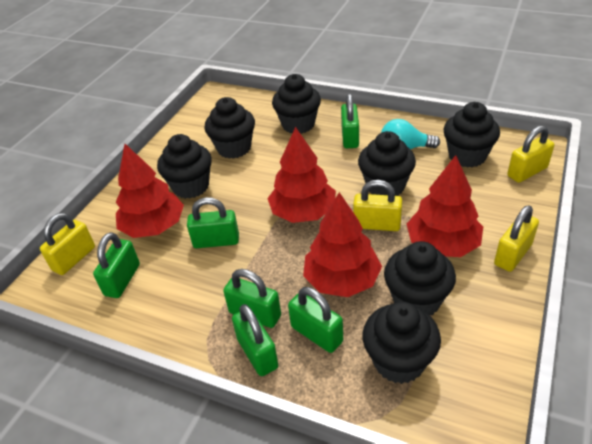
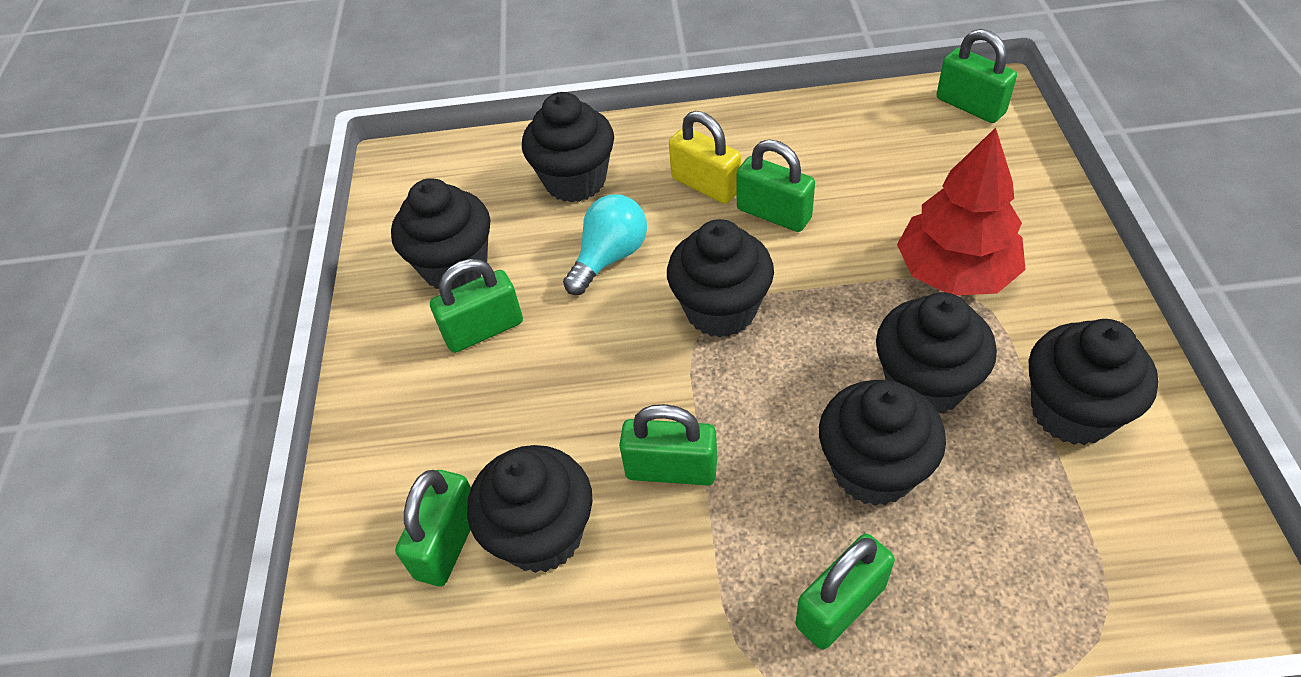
red tree: [116,144,184,238] [267,127,336,223] [303,192,382,297] [407,155,483,257] = 4 -> [897,128,1026,296] = 1
yellow padlock: [40,213,95,275] [353,180,402,231] [494,205,539,272] [507,125,555,183] = 4 -> [669,111,741,204] = 1

